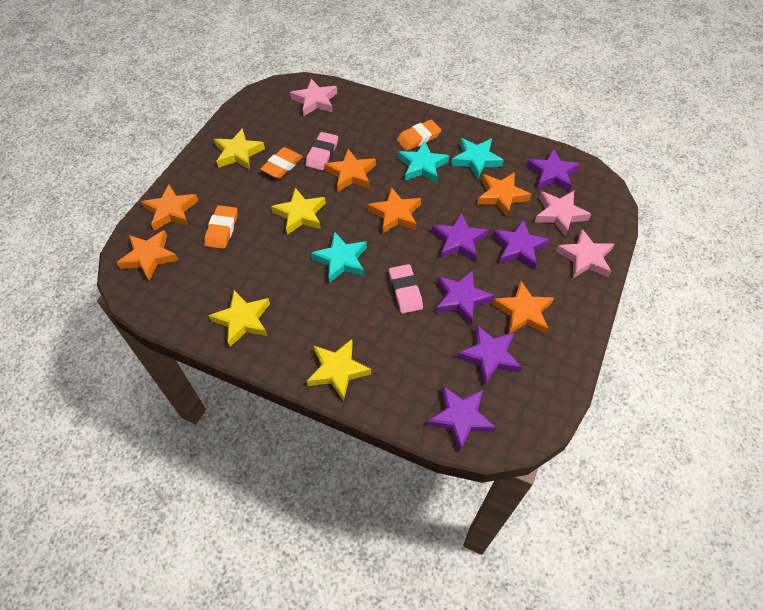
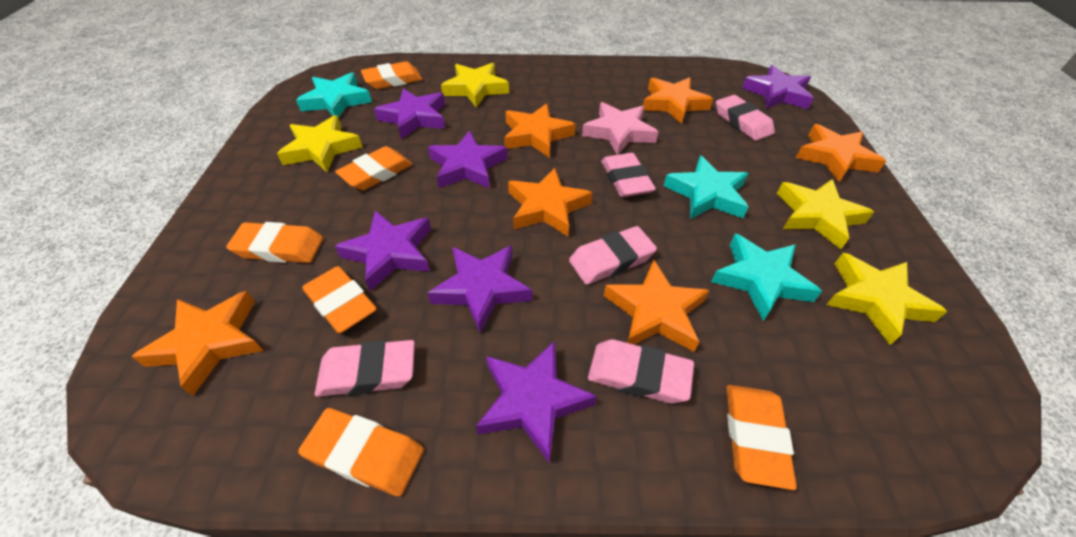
orange eraser: [204,205,237,249] [260,147,303,179] [397,120,441,151] = 3 -> [226,222,323,263] [298,408,424,496] [303,266,377,333] [335,146,413,190] [361,61,422,89] [727,385,797,490] = 6
pink eraser: [305,132,338,170] [389,264,423,314] = 2 -> [315,340,415,397] [569,226,657,284] [588,339,694,404] [601,153,656,197] [716,95,775,141] = 5
pink star: [290,79,337,116] [535,191,591,237] [555,229,614,278] = 3 -> [582,102,658,155] = 1

